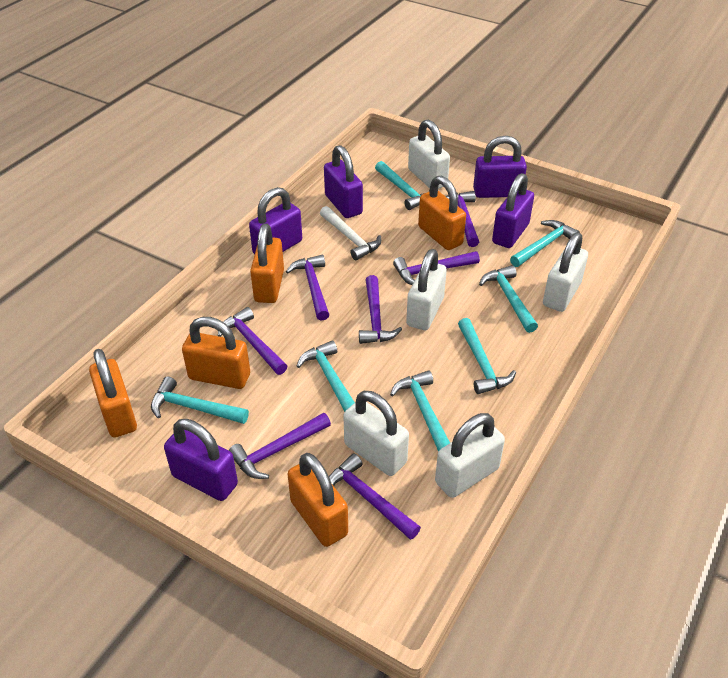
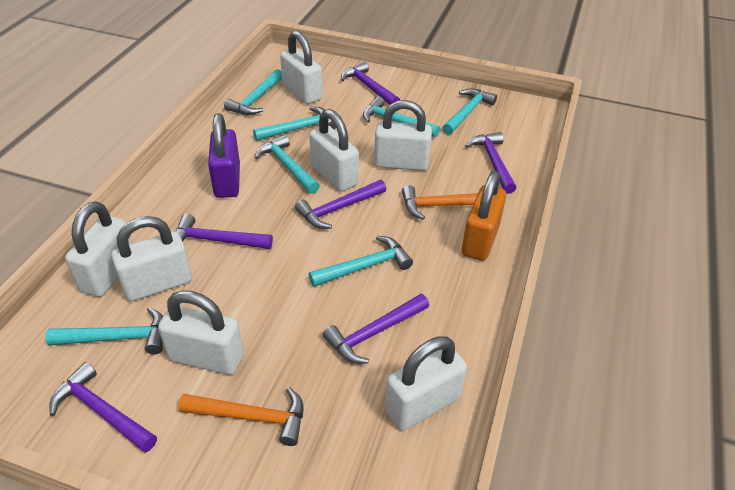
orange hammer: none = 0 -> [179,387,303,446] [402,185,478,220] = 2
orange padlock: [89,349,137,438] [182,317,250,389] [250,224,284,303] [288,453,348,547] [418,176,466,250] = 5 -> [462,171,506,261] = 1
purple hammer: [218,307,287,375] [229,413,331,479] [286,255,329,321] [329,453,421,540] [359,275,402,344] [393,251,480,285] [446,191,479,247] = 7 -> [49,362,157,453] [175,213,273,249] [295,180,386,229] [323,294,429,364] [341,62,400,105] [466,132,516,194] = 6
purple padlock: [164,419,238,501] [249,187,302,254] [324,145,363,218] [473,136,527,198] [492,173,534,248] = 5 -> [208,113,240,198] = 1
white hammer: [320,206,381,260] = 1 -> none = 0
white padlock: [343,391,409,476] [406,249,447,330] [408,120,450,189] [435,413,505,498] [543,232,588,312] = 5 -> [65,201,133,297] [111,216,192,301] [158,290,244,375] [280,30,322,104] [309,109,359,191] [374,100,432,171] [385,336,467,430] = 7

